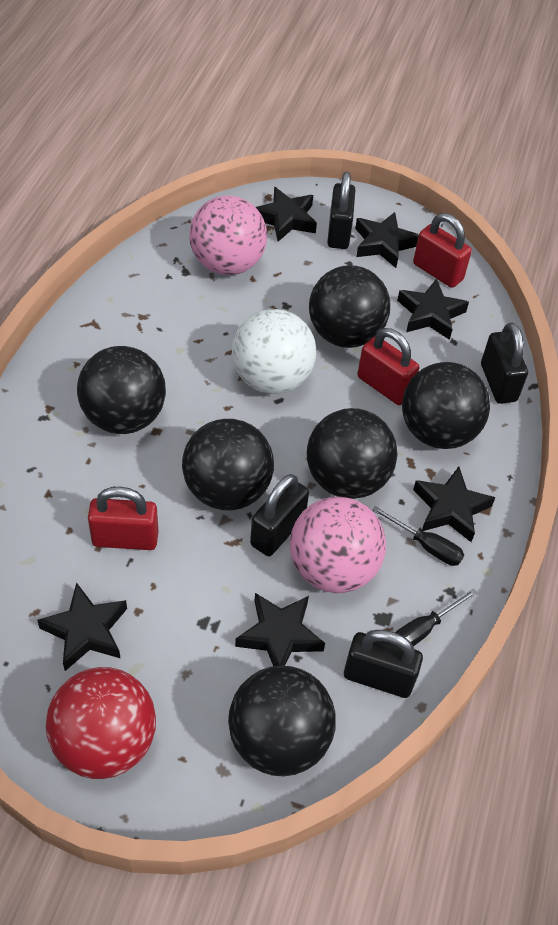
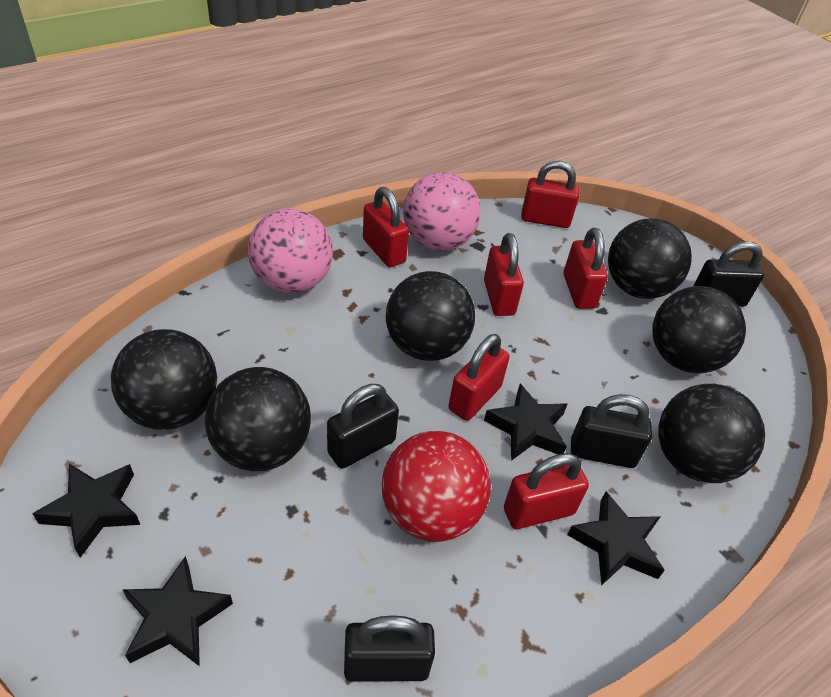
black screwdriver: [372,506,464,566] [395,589,477,646] = 2 -> none = 0
black star: [37,582,127,671] [235,593,325,666] [256,187,317,242] [355,212,419,268] [397,279,469,340] [413,467,495,542] = 6 -> [33,464,140,558] [122,556,233,667] [484,384,567,461] [567,491,665,586] = 4
red padlock: [88,487,159,550] [357,328,419,405] [413,213,472,288] = 3 -> [363,187,409,267] [448,334,510,421] [484,233,524,316] [504,453,589,529] [521,161,579,228] [564,228,608,309] = 6
white ball: [232,309,316,394] = 1 -> none = 0

